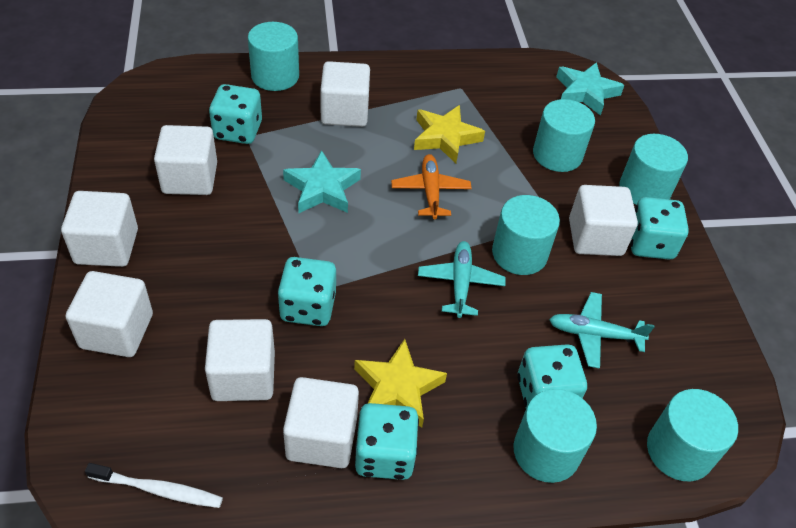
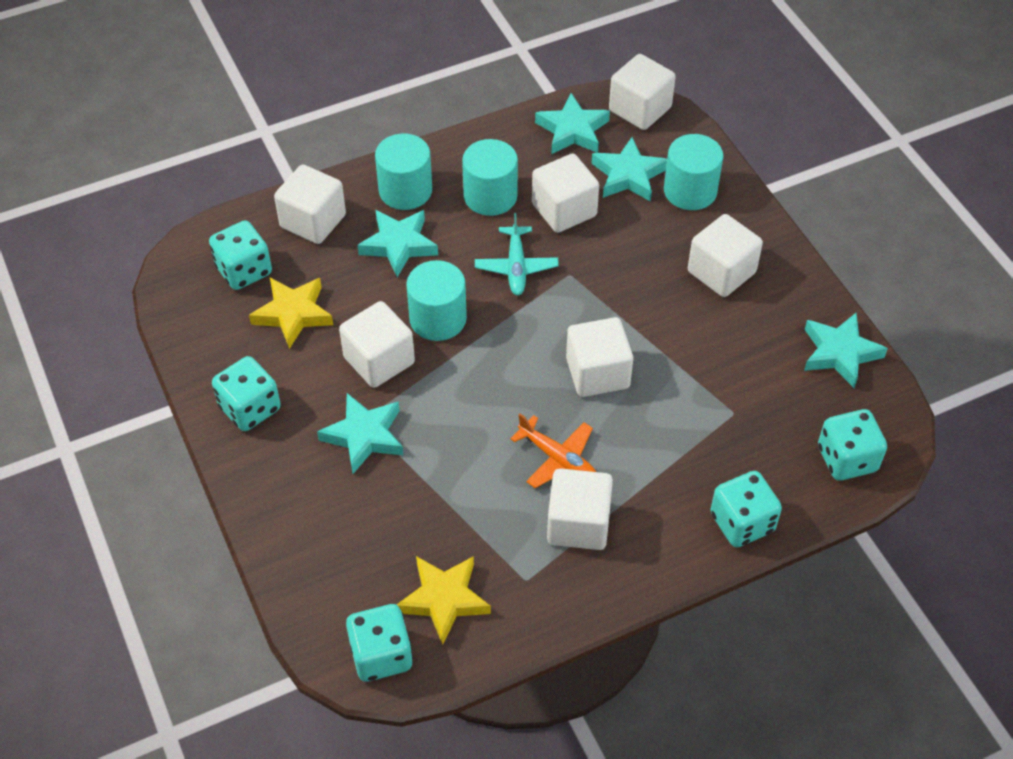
turquoise cylinder: [248,22,299,91] [492,195,560,275] [514,389,597,483] [533,99,595,172] [619,134,688,205] [647,389,738,481] = 6 -> [375,134,432,210] [406,260,467,341] [462,139,518,216] [664,134,724,210] = 4
turquoise plane: [418,241,506,318] [549,292,655,369] = 2 -> [475,213,559,296] = 1
turquoise star: [283,150,361,213] [556,62,625,116] = 2 -> [317,393,403,474] [357,210,438,277] [535,93,610,154] [592,137,667,202] [804,313,888,388] = 5
white toothbrush: [85,463,223,508] = 1 -> none = 0

